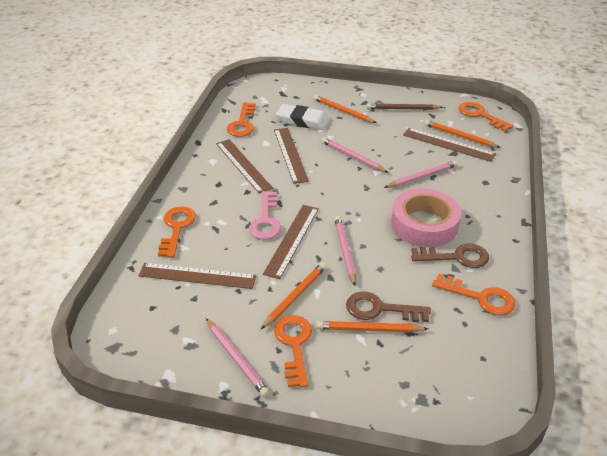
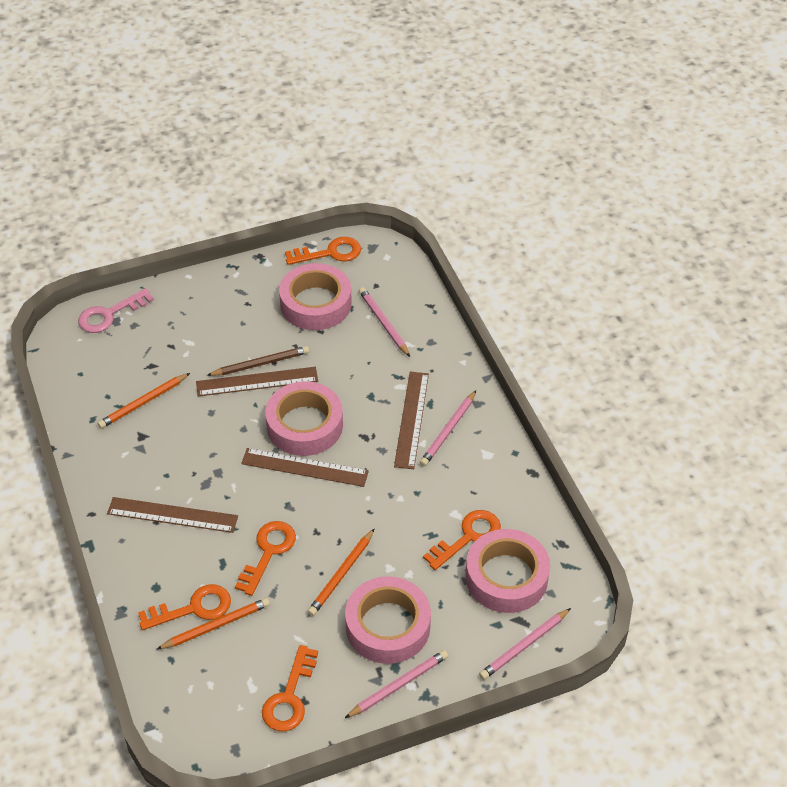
brown key: [346,291,431,322] [411,243,489,268] = 2 -> none = 0
brown ruler: [138,263,256,289] [216,139,273,194] [263,205,319,279] [274,128,309,184] [403,128,496,162] = 5 -> [107,497,238,533] [196,367,318,396] [241,448,369,487] [394,372,429,469] = 4
orange pencil: [261,263,326,329] [313,95,376,123] [316,321,428,333] [424,120,501,148] = 4 -> [98,373,190,428] [156,598,270,650] [307,528,375,616] = 3
pink tape: [391,189,461,248] = 1 -> [265,381,343,456] [279,263,352,330] [345,576,431,664] [466,529,550,613] = 4
white eraser: [276,104,330,130] = 1 -> none = 0

